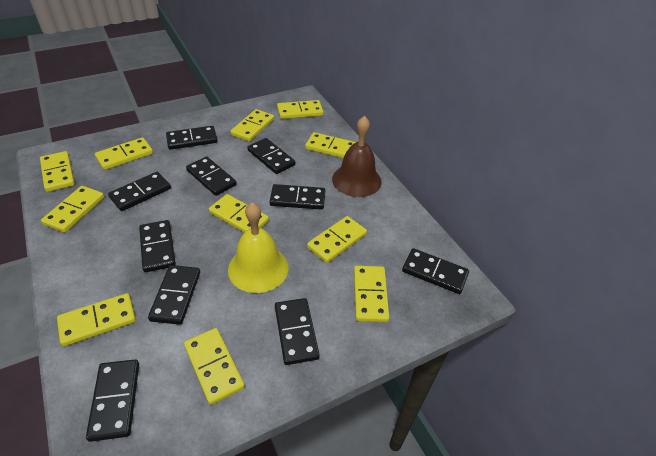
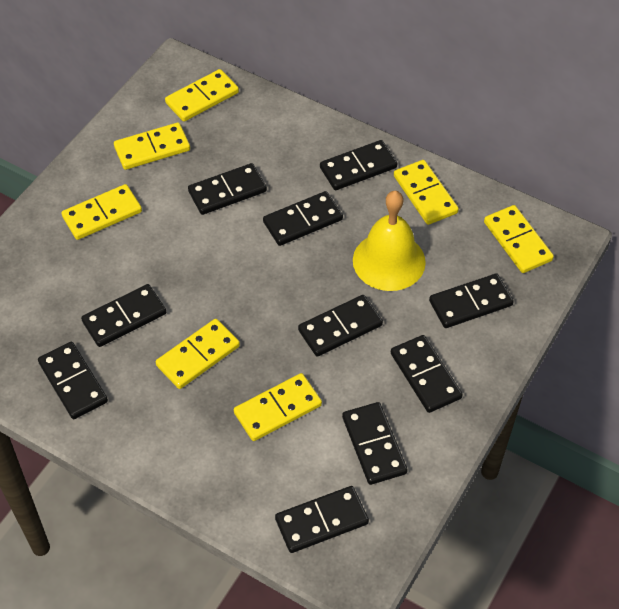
brown bell: [332,116,382,197] = 1 -> none = 0
yellow domino: [40,151,75,192] [41,186,104,233] [57,293,136,346] [95,137,153,170] [184,328,245,405] [209,194,269,233] [230,109,274,142] [277,100,324,119] [305,132,356,158] [307,216,367,263] [354,266,389,322] = 11 -> [61,184,142,240] [114,122,190,170] [156,319,240,389] [165,69,239,122] [234,373,322,441] [394,160,459,225] [484,205,554,273] = 7

